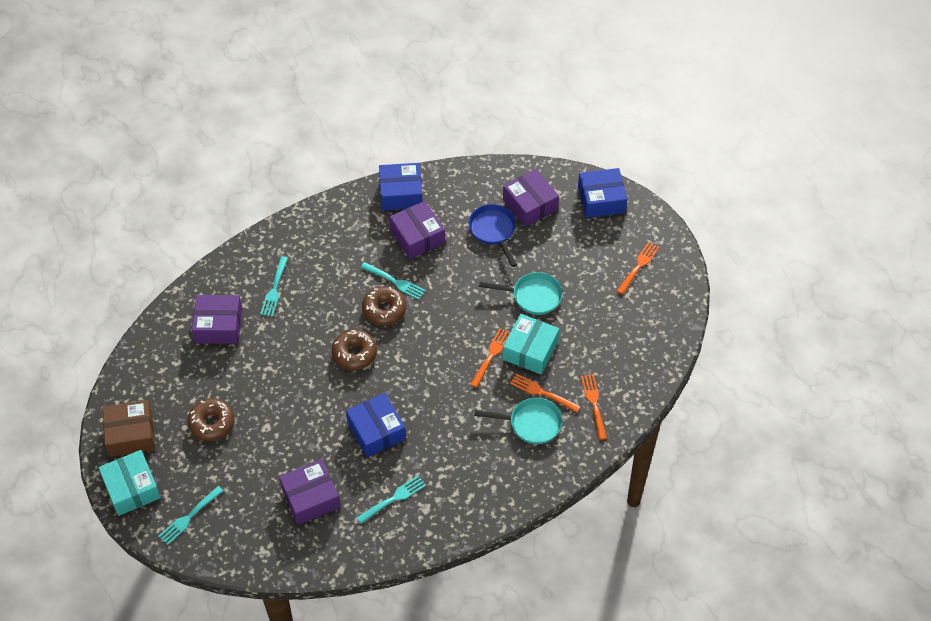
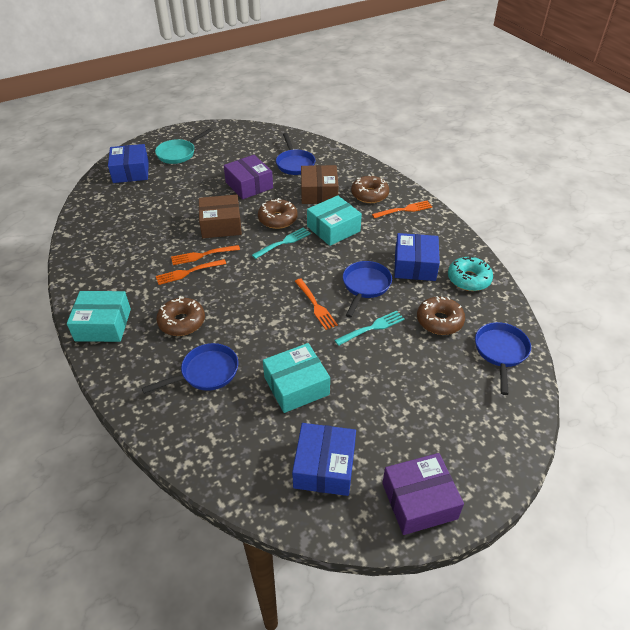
blue pan: [469,204,517,267] = 1 -> [142,343,238,394] [276,133,315,175] [343,261,392,318] [475,322,531,395] = 4
brown box: [103,400,155,457] = 1 -> [199,195,242,238] [301,165,338,204] = 2
brown donut: [187,398,235,441] [332,330,377,370] [362,286,406,326] = 3 -> [156,296,205,336] [258,198,298,229] [351,175,389,203] [417,296,465,335] = 4
purple box: [192,295,242,344] [279,459,341,525] [390,201,445,259] [503,169,559,227] = 4 -> [224,155,273,199] [382,453,464,535] = 2
turquoise box: [98,450,161,516] [503,314,559,375] = 2 -> [67,291,131,342] [263,343,330,413] [307,195,362,246] = 3
turquoise donut: none = 0 -> [448,255,493,291] = 1
turquoise fork: [158,486,224,545] [260,256,288,317] [357,475,426,524] [360,262,426,300] = 4 -> [252,227,311,259] [334,311,405,346] = 2
turquoise pan: [474,398,562,444] [479,272,563,315] = 2 -> [155,128,212,164] = 1

